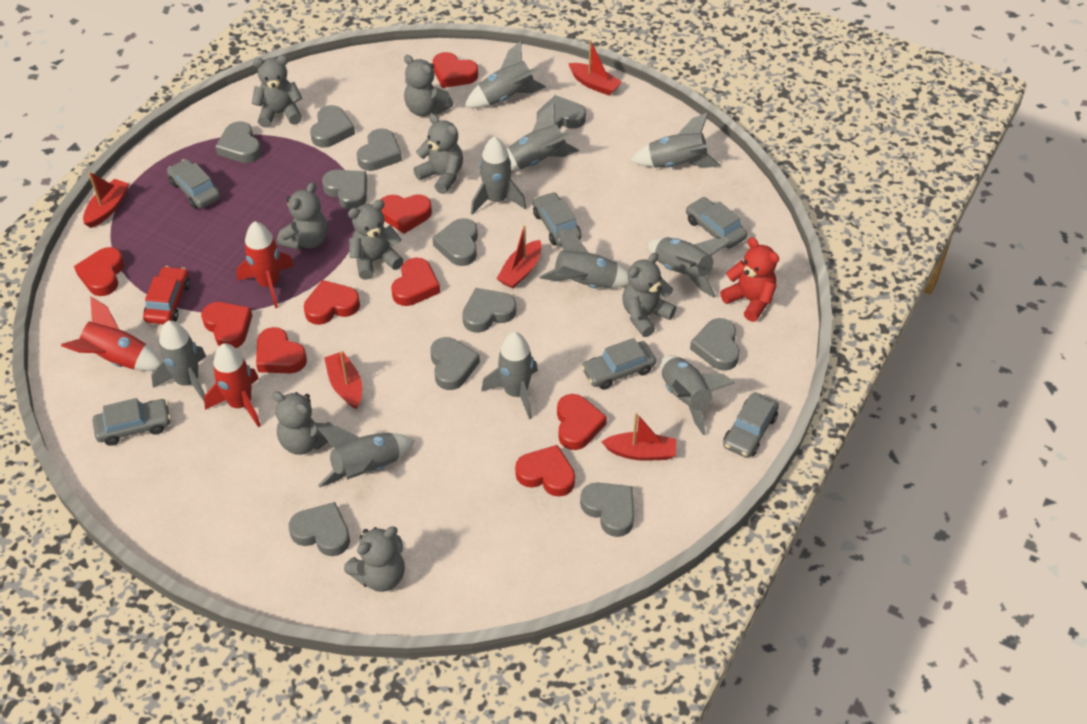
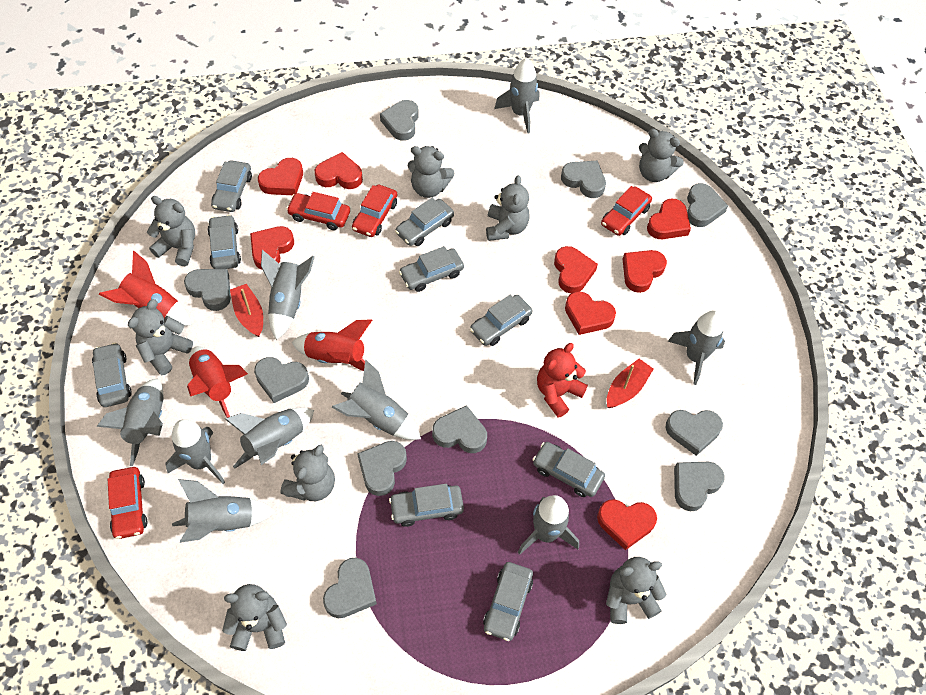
grey car: [93,398,171,446] [167,159,221,209] [533,192,581,246] [581,338,656,390] [686,197,747,249] [723,392,779,458] = 6 -> [92,343,132,407] [207,215,241,269] [211,160,252,212] [389,484,464,527] [395,198,454,246] [399,246,464,292] [470,295,532,346] [483,562,533,641] [533,442,605,497] = 9
grey heart: [215,121,261,163] [288,502,350,556] [310,105,355,147] [322,170,367,210] [357,128,402,171] [430,337,480,390] [433,218,478,266] [462,288,516,333] [537,95,586,129] [580,483,634,537] [690,318,740,371] = 11 -> [184,269,231,311] [254,357,309,403] [323,557,377,618] [357,441,407,496] [380,100,419,141] [432,405,487,453] [561,161,606,198] [666,410,723,456] [674,462,725,511] [687,183,728,227] = 10
grey rocket: [151,321,206,401] [318,426,415,487] [465,41,546,108] [471,136,526,215] [481,332,538,419] [507,103,579,171] [539,227,629,288] [630,112,720,168] [647,237,731,297] [660,355,735,435] = 10 -> [96,379,164,466] [165,419,225,484] [172,479,276,543] [225,408,314,469] [261,250,315,340] [332,360,421,440] [494,58,539,133] [518,495,579,555] [668,310,725,385] = 9
red boat: [83,172,129,228] [324,351,362,409] [496,225,542,289] [568,40,622,95] [602,413,676,461] = 5 -> [230,284,263,337] [607,359,653,408] = 2
red car: [143,266,190,324] = 1 -> [108,467,148,539] [286,192,350,230] [352,185,397,237] [601,186,652,236] = 4
red heart: [74,247,124,296] [201,302,253,348] [256,327,307,374] [304,280,360,325] [381,194,432,234] [391,258,440,306] [433,52,478,88] [515,445,575,497] [557,394,607,450] = 9 -> [250,226,294,270] [258,158,303,195] [315,152,363,189] [554,246,598,293] [565,291,616,335] [597,499,657,550] [623,250,667,293] [647,198,691,239] = 8

